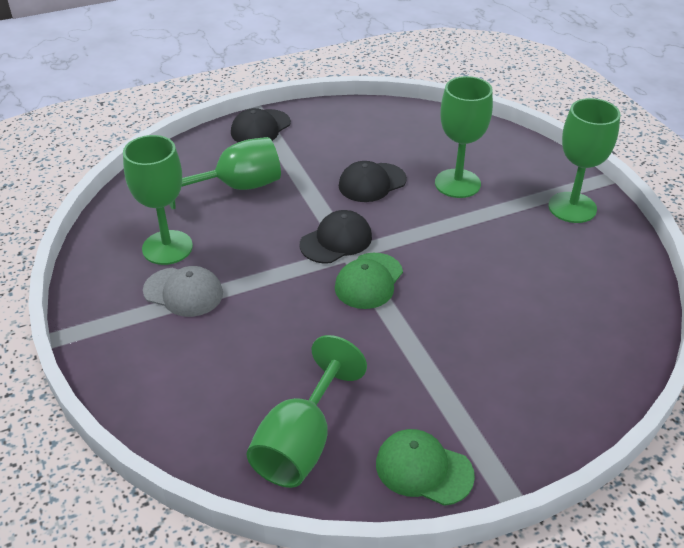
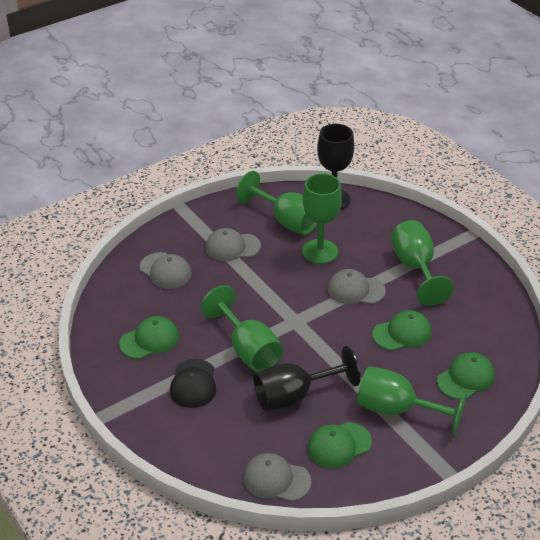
black cap: [231,108,291,142] [300,210,372,264] [339,161,407,202] = 3 -> [170,359,216,408] = 1
black goblet: none = 0 -> [254,346,361,411] [317,124,354,210] = 2
green cap: [335,253,403,309] [376,429,475,506] = 2 -> [119,316,179,359] [307,422,372,468] [372,310,431,351] [437,352,495,400] = 4
grey cap: [143,266,223,317] = 1 -> [140,252,192,289] [205,228,261,261] [243,453,311,502] [327,269,386,304] = 4

